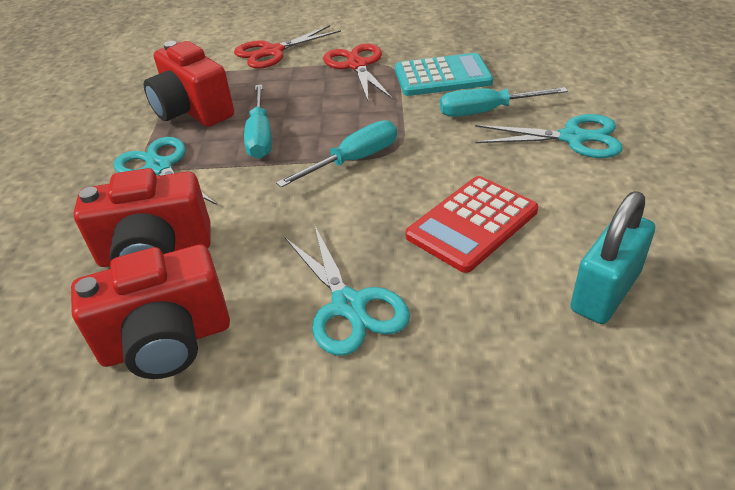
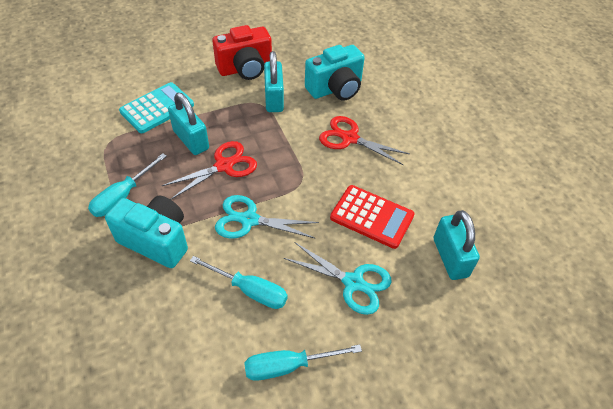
red camera: [71,245,230,379] [73,168,211,267] [144,41,234,127] = 3 -> [212,25,272,80] = 1
turquoise camera: none = 0 -> [105,195,188,268] [305,45,365,101] = 2
turquoise padlock: [570,191,655,324] = 1 -> [168,93,209,155] [264,51,284,112] [434,210,480,280] = 3
turquoise scissors: [114,137,217,205] [285,226,410,356] [475,114,623,158] = 3 -> [215,195,319,239] [284,242,392,315] = 2

